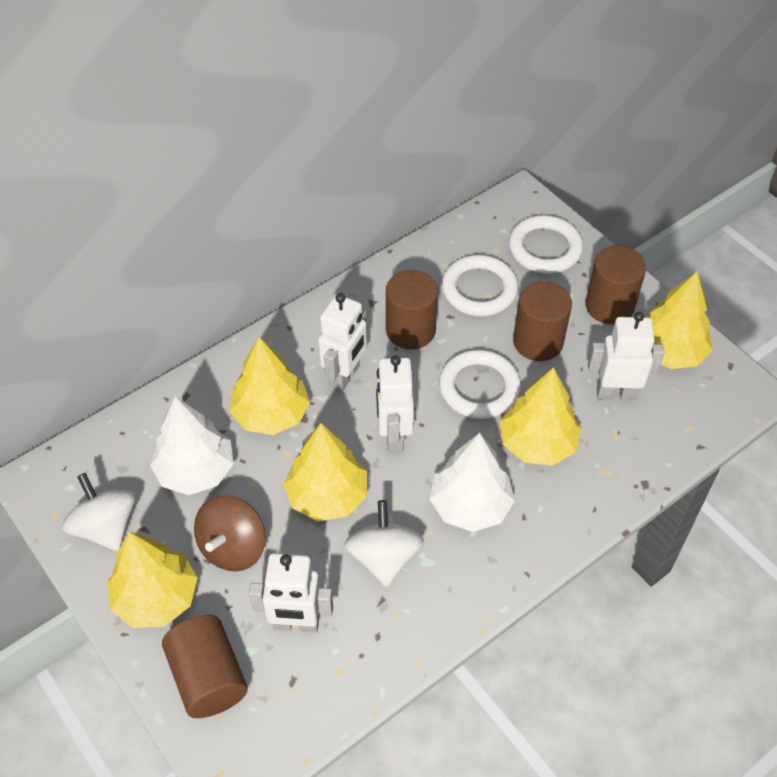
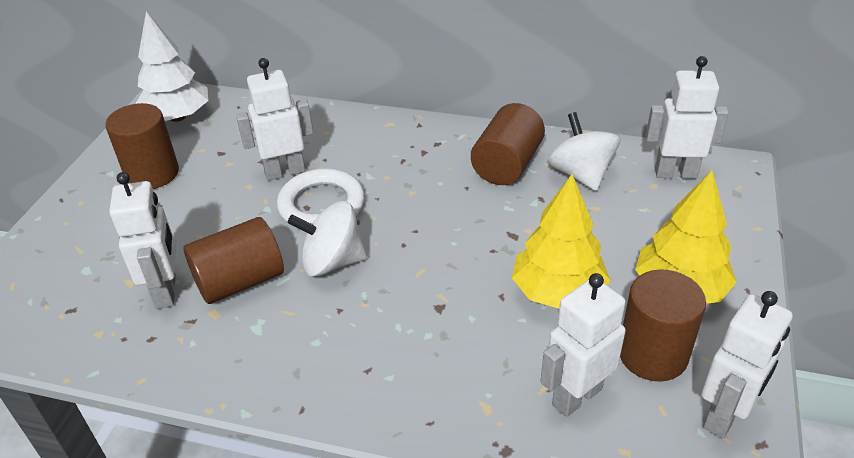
brown spinning top: [194,495,266,571] = 1 -> none = 0
white ring: [439,350,521,419] [442,255,518,316] [509,215,583,274] = 3 -> [277,169,365,229] = 1
white robot: [249,553,333,633] [318,293,367,392] [376,355,414,452] [588,312,664,400] = 4 -> [109,172,176,309] [236,58,313,181] [540,273,626,417] [646,56,729,179] [701,291,793,439] = 5
white tree: [150,396,234,495] [429,433,515,532] = 2 -> [135,11,208,122] = 1
yellow tree: [108,532,198,628] [230,337,310,435] [284,423,367,521] [500,367,581,466] [644,272,713,369] = 5 -> [512,174,610,309] [635,170,737,304] = 2

